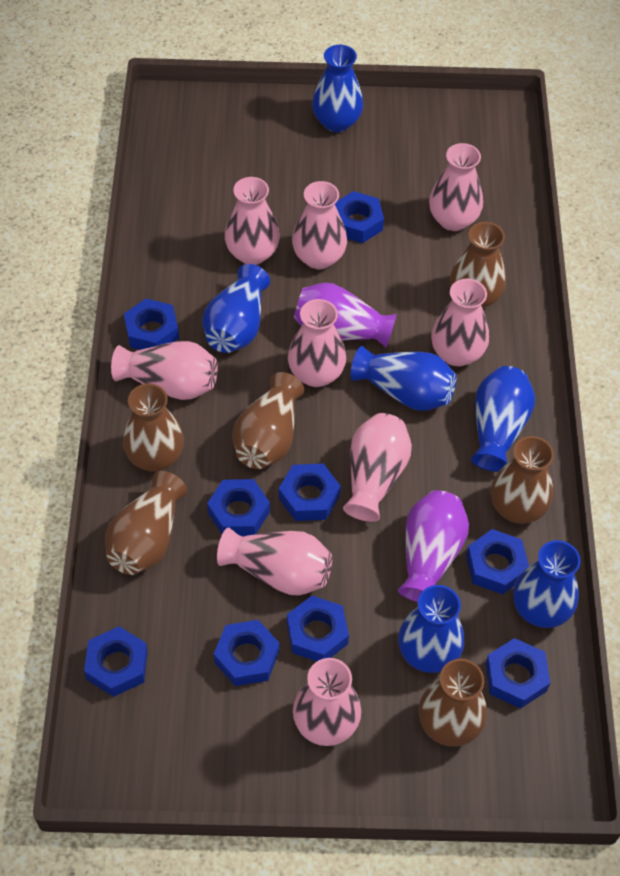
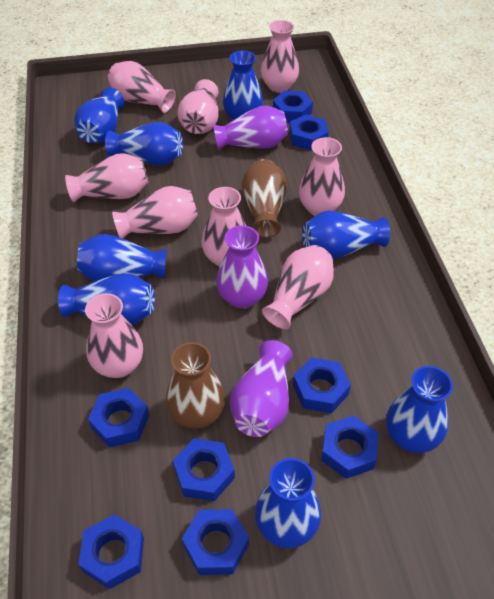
blue nut: [84,626,148,697] [124,298,179,350] [207,479,270,536] [214,620,279,686] [279,464,341,521] [287,596,349,661] [335,191,384,243] [466,529,529,594] [486,638,550,709] = 9 -> [78,514,144,589] [88,388,149,448] [173,438,235,501] [182,509,249,575] [273,91,313,122] [289,114,329,151] [293,357,351,413] [321,415,379,479] = 8
blue vase: [202,264,270,353] [312,45,364,132] [351,346,457,411] [398,585,465,673] [471,366,535,472] [513,540,581,628] = 6 -> [58,273,155,325] [74,88,124,143] [77,234,167,282] [105,122,183,166] [223,50,263,120] [255,458,321,548] [302,211,390,259] [386,366,453,453] = 8
brown vase: [105,471,187,575] [123,384,184,471] [232,372,304,469] [418,659,487,747] [450,222,506,308] [491,436,554,524] = 6 -> [166,342,225,429] [242,159,287,238] = 2
purple vase: [294,283,397,348] [398,490,469,602] = 2 -> [213,106,288,150] [216,225,268,309] [230,340,293,437] = 3

